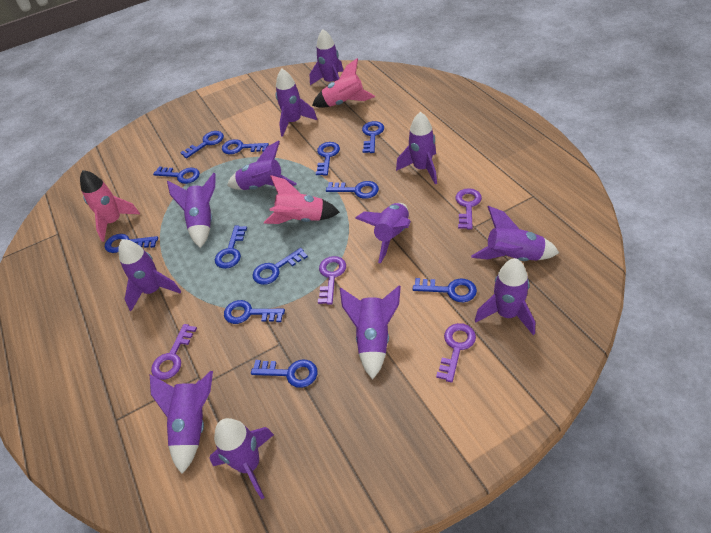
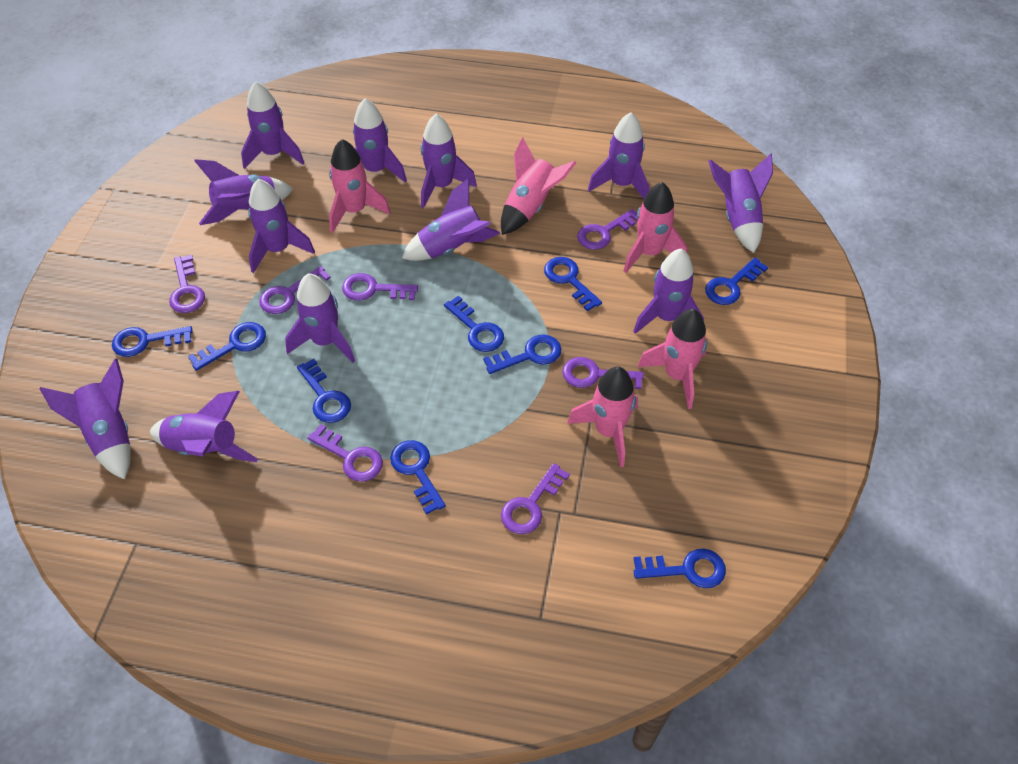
blue key: [105,234,158,253] [153,167,200,184] [180,131,224,159] [215,226,247,269] [222,139,269,154] [224,300,285,324] [251,360,318,388] [253,248,308,285] [316,142,340,176] [326,181,379,199] [362,121,384,153] [413,278,477,302] = 12 -> [112,326,193,357] [188,322,266,371] [297,359,351,423] [390,440,446,515] [444,295,504,352] [483,335,561,374] [544,257,602,311] [633,549,726,588] [705,258,768,305] = 9
pink rocket: [80,170,140,242] [264,175,340,224] [312,58,375,108] = 3 -> [329,139,390,233] [501,137,576,235] [567,366,638,467] [624,182,687,273] [637,309,707,409] = 5
purple key: [151,324,197,380] [318,256,346,305] [436,323,476,383] [456,188,482,230] = 4 -> [169,255,205,313] [259,266,331,314] [308,424,383,482] [342,273,418,301] [501,463,570,534] [562,357,644,389] [577,209,638,250] = 7

